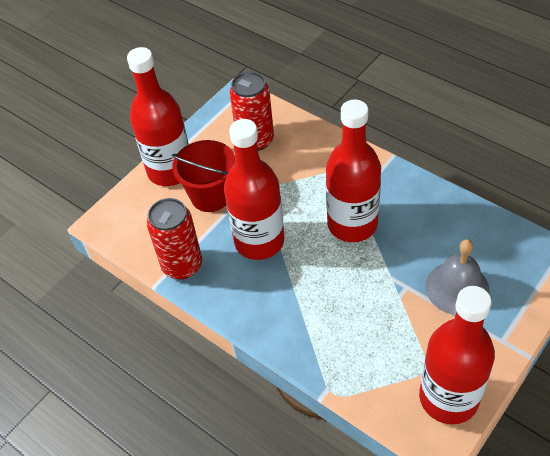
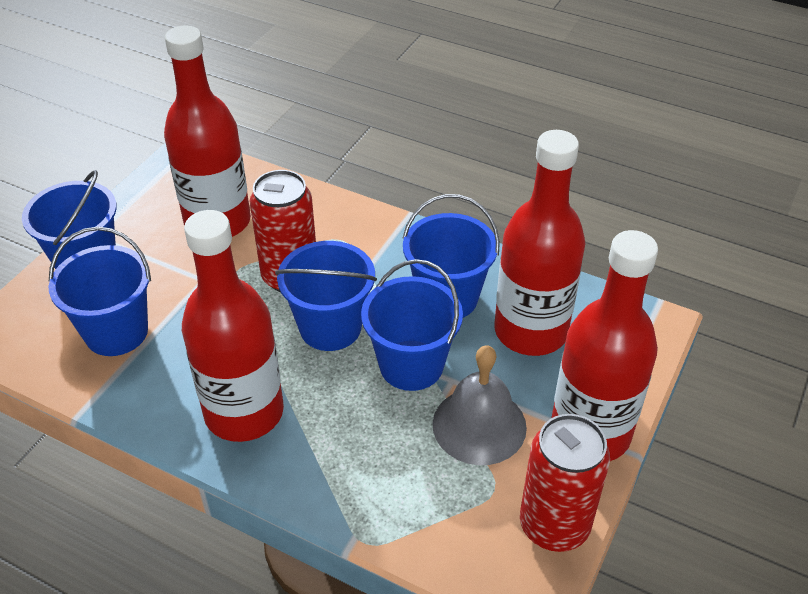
blue bucket: none = 0 -> [22,170,117,269] [49,227,151,356] [275,241,377,351] [361,259,463,391] [403,194,500,318] = 5
red bucket: [172,140,235,212] = 1 -> none = 0

